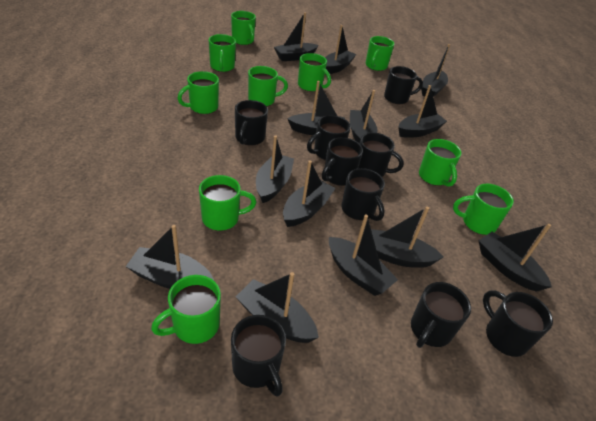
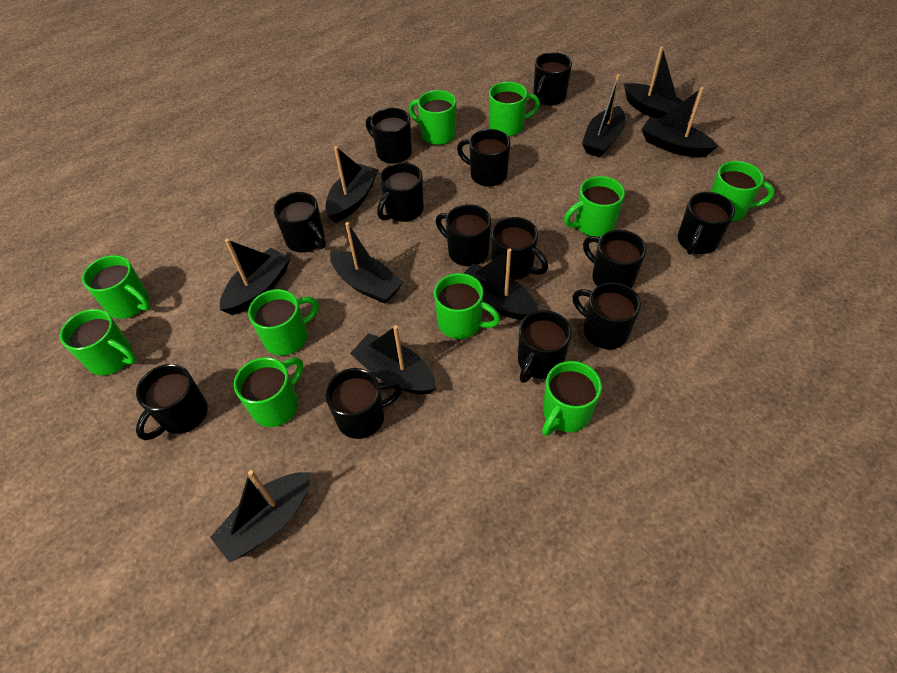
black boat: [126,225,214,289] [236,272,319,343] [256,135,294,203] [274,12,318,61] [283,161,336,227] [287,81,345,135] [325,25,356,74] [329,214,398,296] [350,90,377,144] [371,207,444,268] [398,85,447,138] [421,44,450,97] [478,224,552,292] = 13 -> [210,470,311,563] [220,239,290,315] [325,146,378,223] [330,222,404,304] [350,325,436,394] [464,248,539,320] [582,74,625,157] [624,46,683,119] [641,87,718,158] = 9
black mug: [231,315,286,397] [235,100,268,146] [307,115,351,160] [322,137,363,186] [341,168,385,221] [358,133,404,177] [384,66,423,104] [411,282,471,348] [483,290,553,357] = 9 -> [136,364,208,440] [273,192,326,253] [325,368,402,439] [366,108,412,164] [377,162,424,222] [436,204,491,266] [457,129,510,187] [492,217,548,280] [518,310,572,383] [533,52,572,106] [572,282,641,349] [583,230,646,288] [678,192,735,255] = 13

